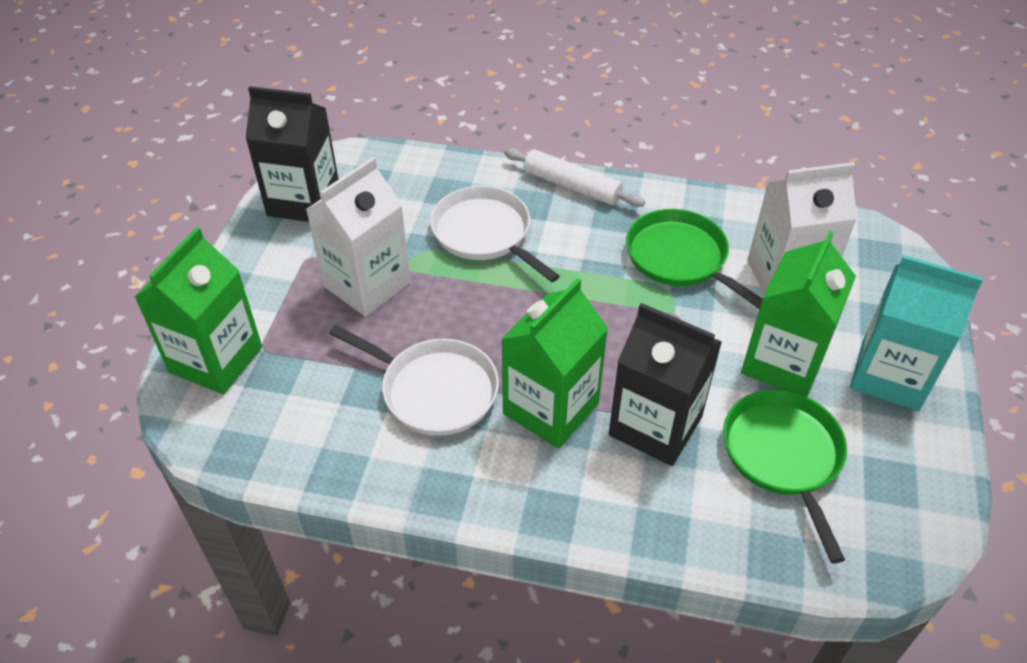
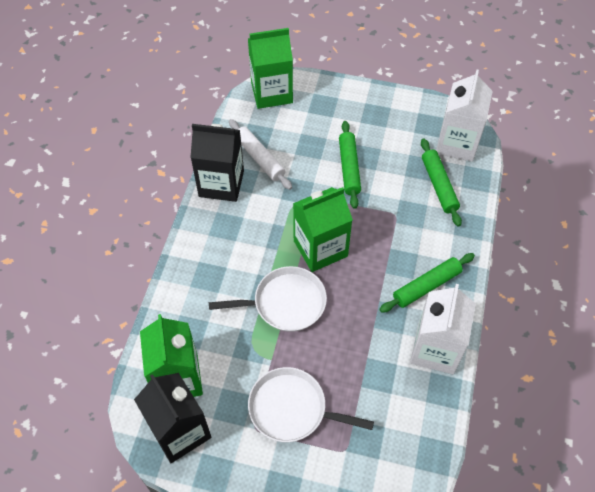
green pan: [626,209,762,309] [723,390,847,563] = 2 -> none = 0
green rolling pin: none = 0 -> [339,121,361,209] [379,253,475,313] [421,139,462,226] = 3
turquoise carton: [850,255,983,411] = 1 -> none = 0

